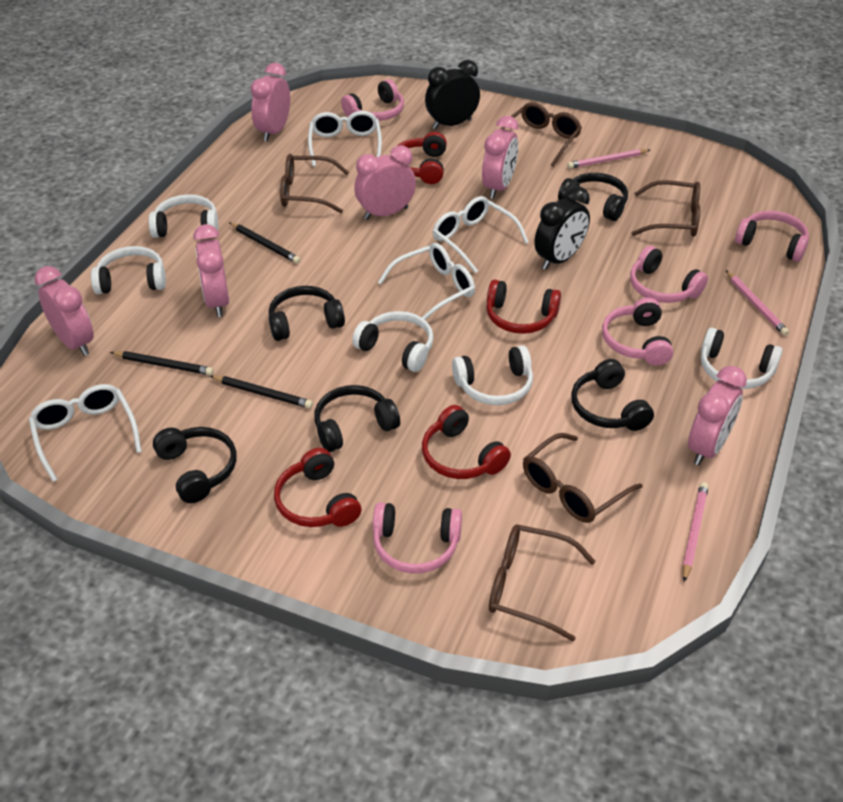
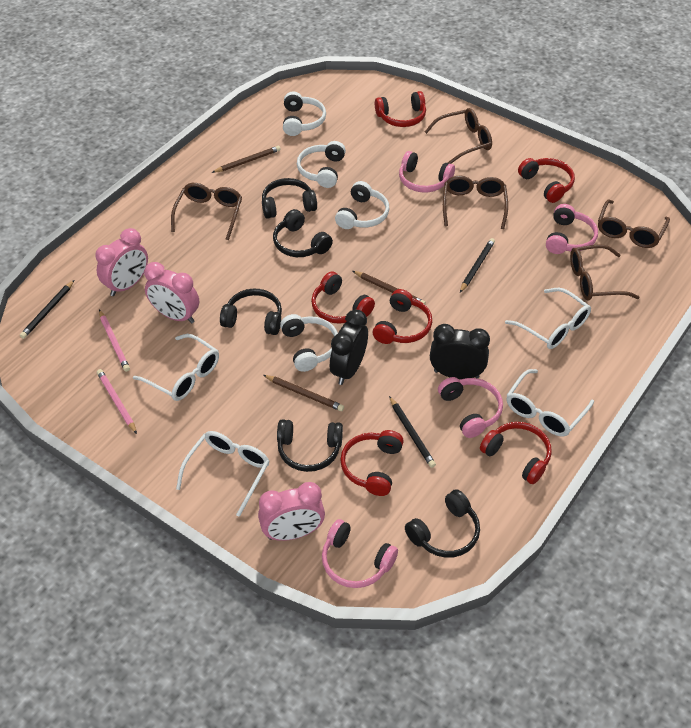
brown pencil: none = 0 -> [212,146,281,173] [263,375,344,411] [353,271,426,304] = 3
pink clock: [34,266,94,356] [193,224,229,317] [250,63,290,142] [354,145,416,220] [482,116,518,199] [688,366,747,465] = 6 -> [95,228,148,296] [144,262,199,324] [258,482,325,541] = 3
pink headphones: [341,79,404,121] [373,502,462,573] [602,297,673,366] [630,246,708,303] [735,211,809,262] = 5 -> [322,519,398,588] [399,151,455,193] [438,377,503,438] [546,204,598,254] = 4
pink pencil: [567,149,650,169] [682,482,709,582] [726,270,789,336] = 3 -> [97,369,137,434] [99,310,130,372] = 2
red headphones: [274,448,361,527] [397,132,447,184] [422,405,511,479] [486,280,561,334] = 4 -> [311,271,375,324] [340,430,404,496] [373,289,432,344] [375,91,426,127] [480,422,552,484] [518,158,575,203] = 6
white headphones: [91,246,166,294] [149,194,218,238] [352,311,434,372] [452,345,533,405] [701,328,783,389] = 5 -> [280,314,338,372] [283,92,326,136] [297,141,346,188] [335,181,389,229] = 4

